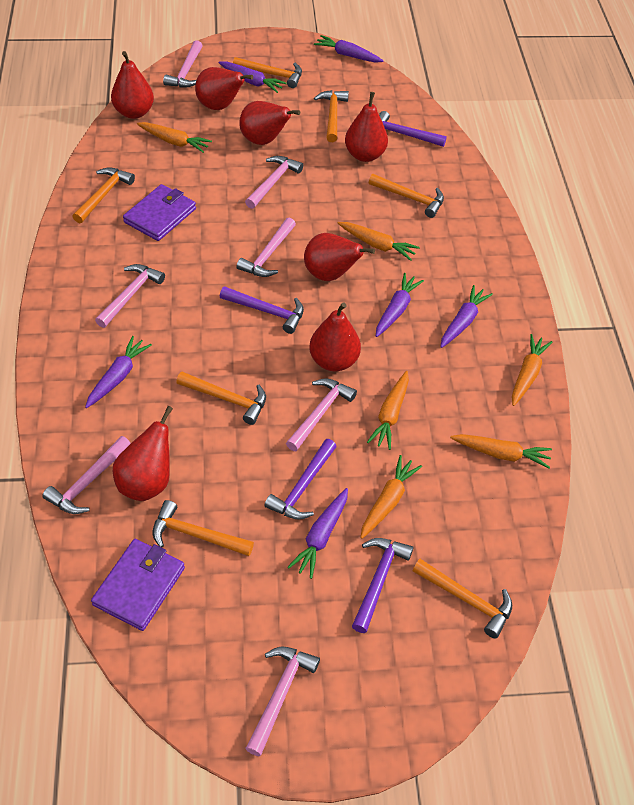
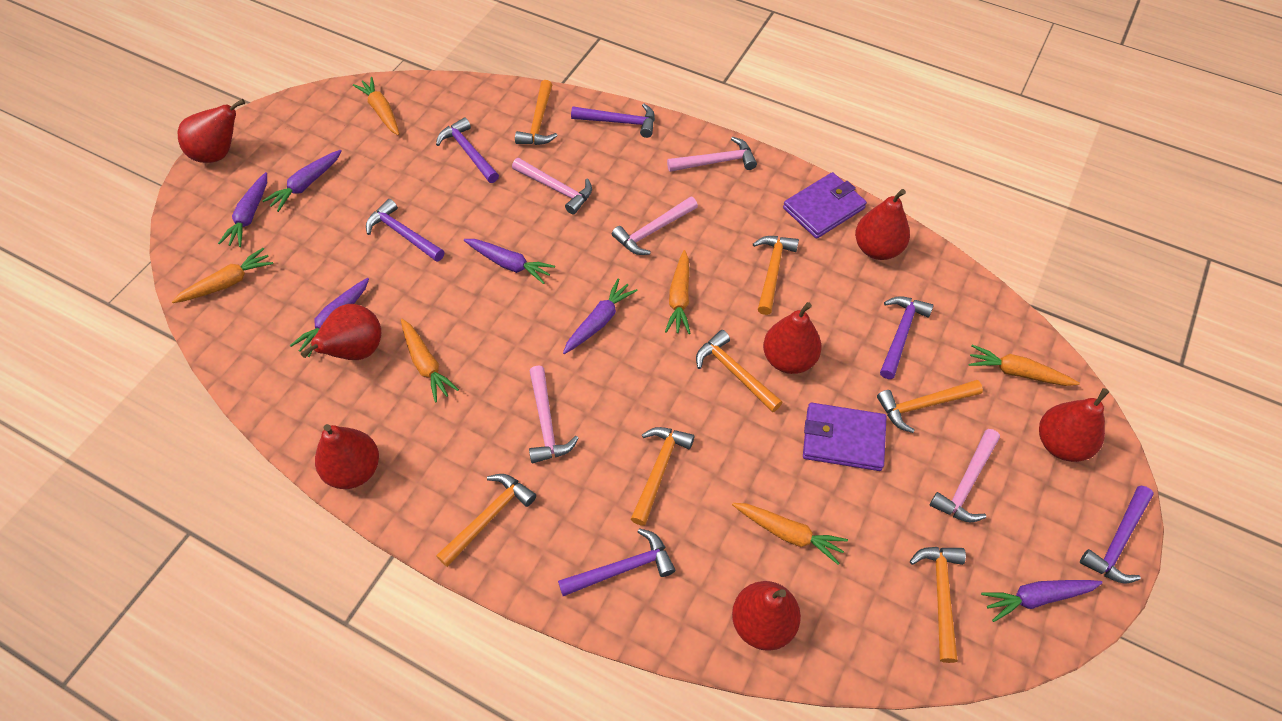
pink hammer: [43,436,131,514] [95,264,165,328] [163,40,203,88] [237,218,296,277] [245,156,303,209] [245,647,320,757] [286,378,357,451] = 7 -> [512,158,592,214] [529,365,579,463] [612,196,698,255] [667,137,757,172] [930,429,1000,523] = 5
purple hammer: [220,286,304,334] [264,439,337,520] [352,538,413,633] [379,111,447,147] = 4 -> [366,199,444,262] [436,117,499,183] [558,528,675,596] [571,104,655,138] [880,296,934,379] [1080,486,1154,584] = 6

